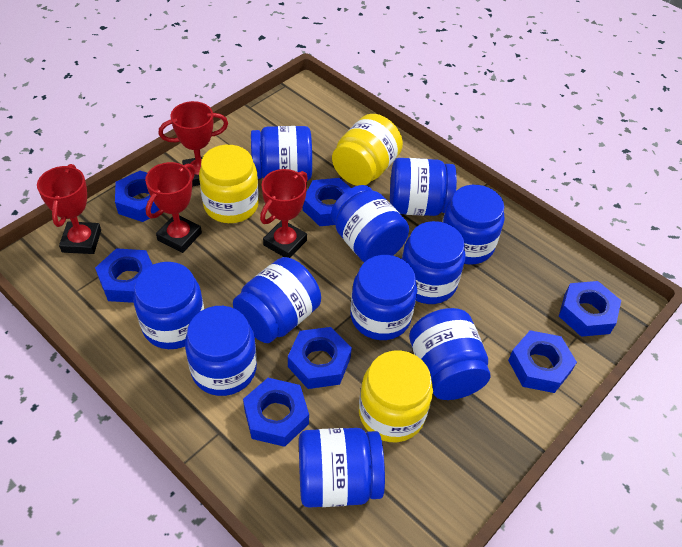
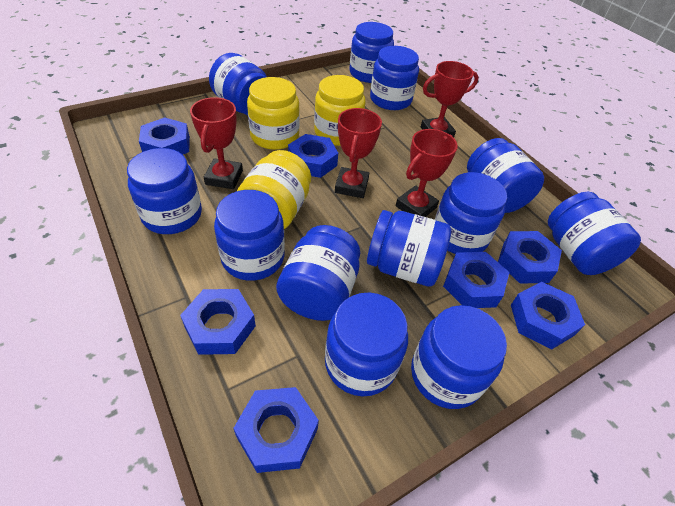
blue jar: [133,262,204,349] [185,306,257,396] [233,257,321,343] [251,126,312,181] [299,428,385,508] [331,185,409,262] [350,255,417,340] [390,158,457,216] [402,221,466,304] [409,308,491,400] [442,185,505,265] = 11 -> [127,148,202,234] [209,53,267,115] [214,190,285,281] [276,225,360,321] [325,293,408,396] [349,22,394,83] [367,210,451,287] [370,46,419,110] [411,305,507,409] [435,172,507,254] [467,138,544,213] [548,192,641,275] = 12

